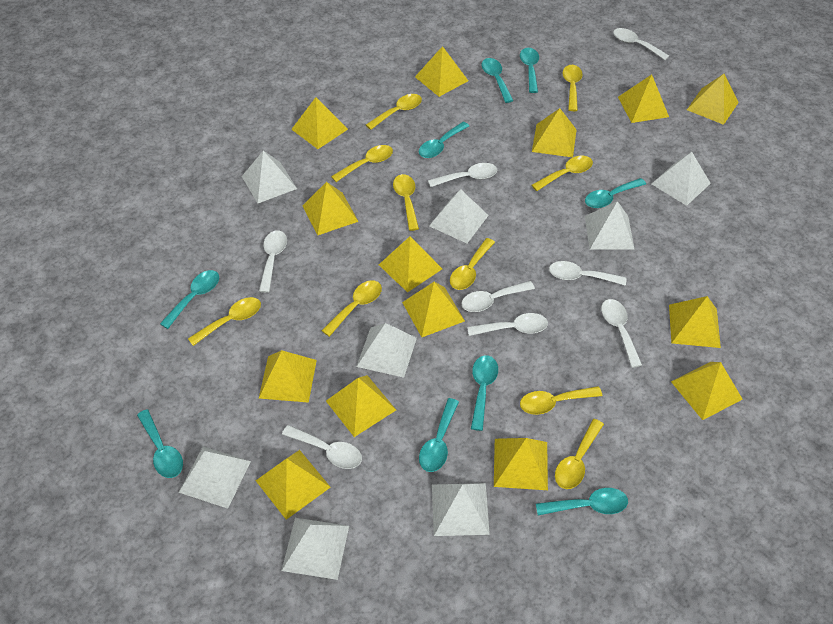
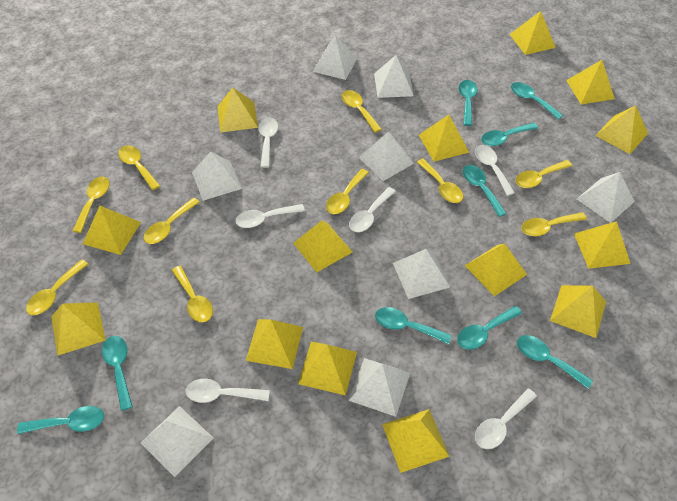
white spoon: [259,230,287,293] [282,425,362,469] [428,163,497,187] [461,281,535,312] [467,313,548,336] [549,261,626,286] [601,299,642,368] [613,28,669,60] = 8 -> [186,379,270,403] [235,204,305,228] [258,117,278,168] [349,187,396,232] [475,145,515,196] [475,389,537,449] = 6

